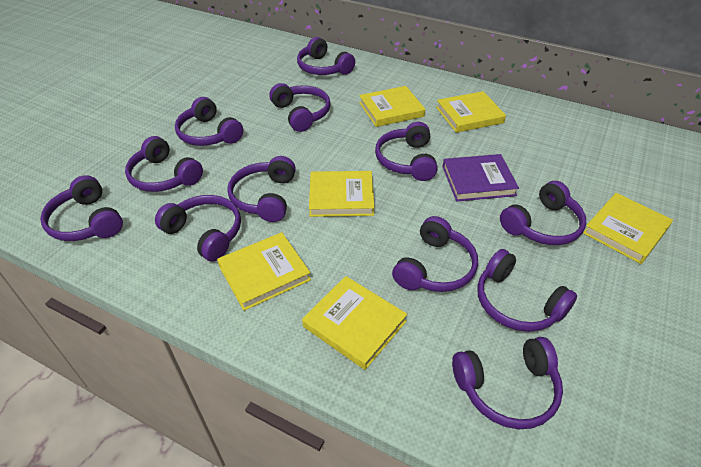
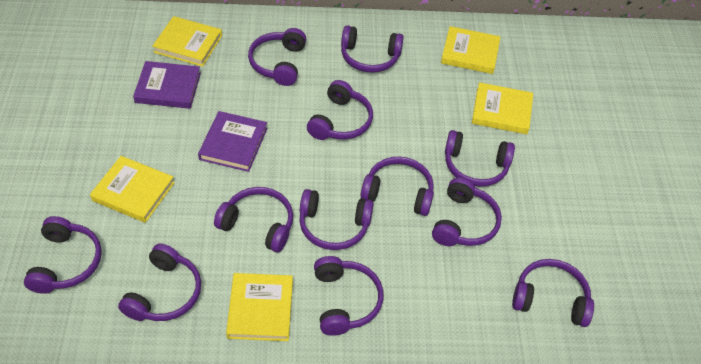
purple book: [442,154,519,201] = 1 -> [133,61,201,109] [198,111,267,172] = 2
yellow book: [217,232,311,311] [302,276,407,370] [309,171,375,217] [359,86,425,127] [436,91,506,133] [583,193,673,264] = 6 -> [90,156,175,223] [152,16,222,67] [226,273,293,341] [441,26,500,74] [472,82,533,134] = 5

